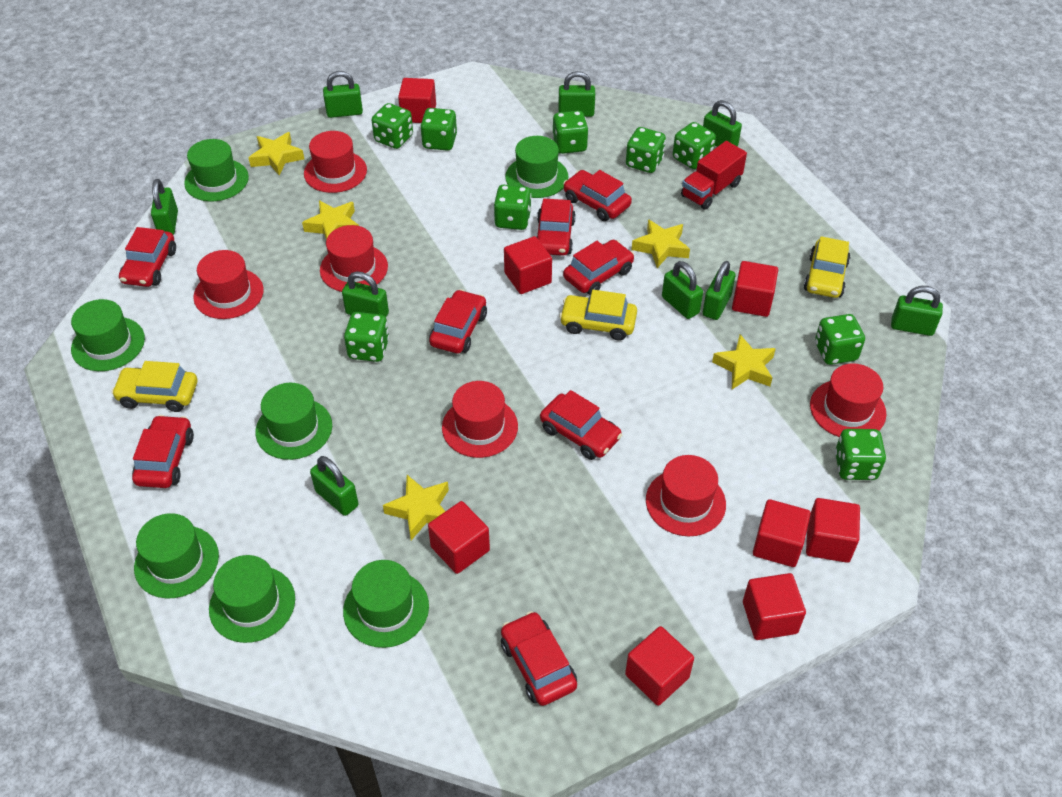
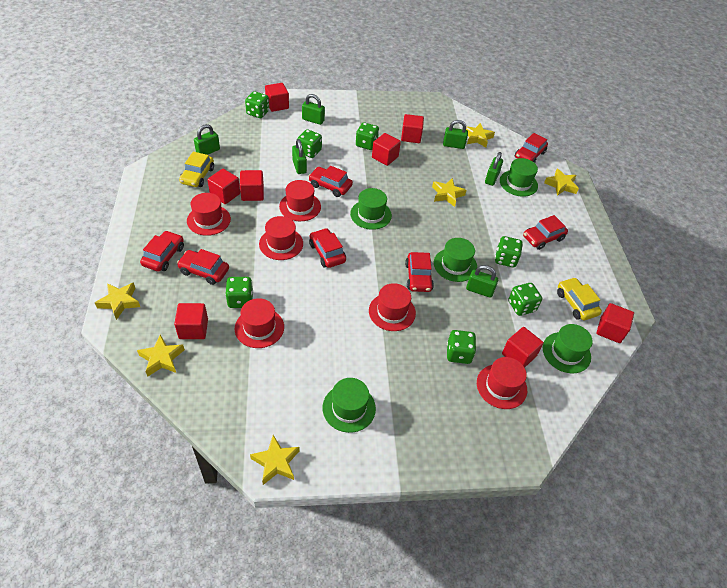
green dice: [344,312,389,362] [372,103,413,149] [420,108,457,151] [494,185,531,230] [552,111,589,154] [626,127,666,173] [673,122,716,169] [815,314,865,365] [835,429,886,480] = 9 -> [225,277,253,308] [245,91,269,118] [298,129,322,158] [356,122,379,150] [447,330,476,364] [495,236,523,268] [508,283,542,316] = 7
green hat: [71,299,145,371] [134,513,219,598] [184,139,249,201] [209,555,295,643] [255,383,332,460] [343,560,429,648] [505,136,569,198] = 7 -> [322,378,376,433] [350,188,392,230] [434,238,477,282] [500,158,538,197] [543,324,593,373] = 5
green padlock: [151,179,178,235] [310,456,358,516] [323,71,363,118] [342,271,389,317] [558,71,595,117] [662,261,703,319] [703,100,742,147] [703,261,735,320] [891,286,943,336] = 9 -> [194,124,220,155] [292,139,307,174] [302,94,325,125] [443,120,468,149] [466,265,498,298] [485,152,503,186] = 6
red car: [119,227,176,287] [132,415,194,488] [429,289,487,354] [501,611,577,706] [537,199,576,256] [540,390,622,460] [563,170,632,221] [563,240,634,295] = 8 -> [140,231,184,272] [177,249,229,285] [309,166,353,197] [309,228,346,268] [405,252,434,292] [515,133,548,163] [523,215,568,250] = 7
red truck: [681,141,747,210] = 1 -> none = 0
yellow car: [111,361,197,412] [559,290,637,341] [804,236,850,298] = 3 -> [179,152,214,187] [557,277,602,320] = 2
yellow star: [249,132,304,175] [302,200,359,240] [383,475,449,540] [632,219,690,268] [712,335,776,389] = 5 -> [95,282,140,320] [137,335,185,377] [250,435,300,485] [432,178,467,207] [466,123,495,147] [544,169,579,196] = 6

